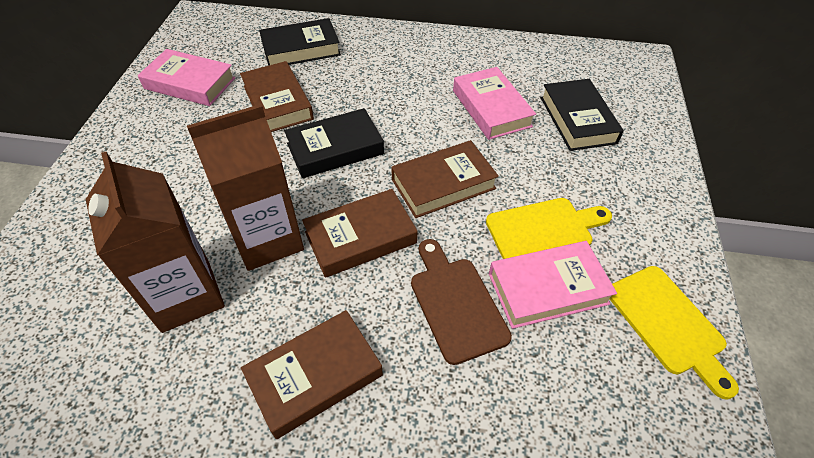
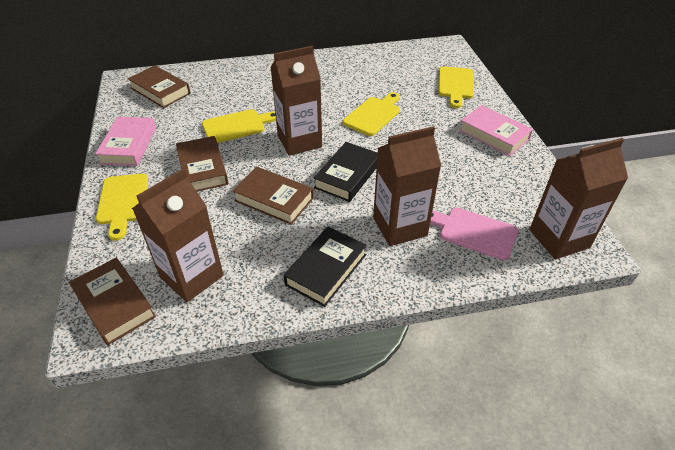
black book: [259,18,341,66] [284,108,384,178] [540,79,624,151] = 3 -> [284,227,367,307] [314,142,378,202] = 2
brown carton: [86,152,225,333] [187,104,304,271] = 2 -> [132,169,224,302] [271,46,322,156] [373,126,441,246] [529,138,628,259] = 4
brown cutting board: [411,239,512,365] = 1 -> none = 0
pink book: [138,49,235,106] [453,67,536,140] [489,241,617,329] = 3 -> [95,117,156,166] [459,105,533,156] = 2
pink cutting board: none = 0 -> [430,207,519,260] = 1
yellow cutting board: [486,198,612,259] [610,266,739,400] = 2 -> [96,174,148,241] [202,109,276,143] [343,92,400,136] [438,66,474,108] = 4

